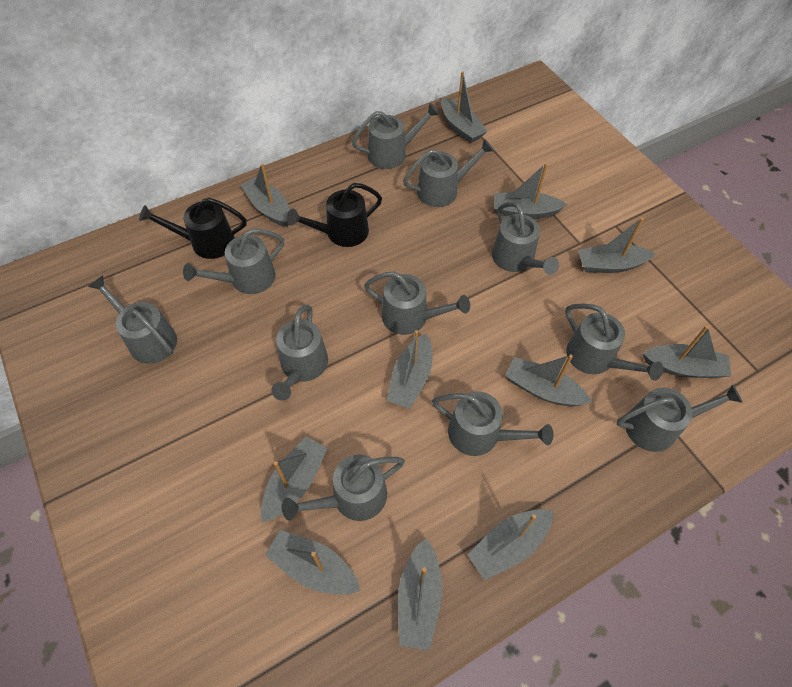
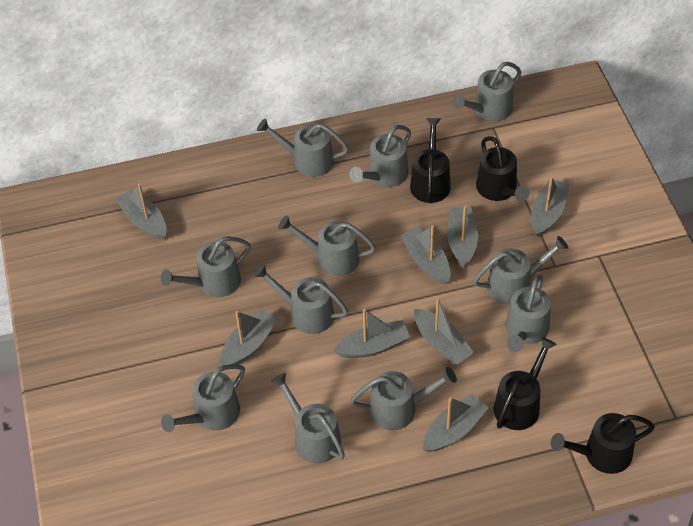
black watering can: [139,198,247,259] [287,183,382,247] = 2 -> [410,118,451,203] [476,136,529,202] [494,337,557,430] [551,413,655,474] = 4
grey boat: [241,163,290,227] [261,436,328,523] [265,530,361,595] [387,330,432,409] [398,538,442,650] [441,71,488,143] [467,509,553,580] [494,163,567,219] [505,355,592,406] [578,218,656,273] [643,325,731,378] = 11 -> [115,184,167,240] [220,309,278,367] [333,309,410,358] [401,225,451,285] [414,298,474,365] [423,393,489,452] [447,206,478,268] [531,176,570,237] = 8

